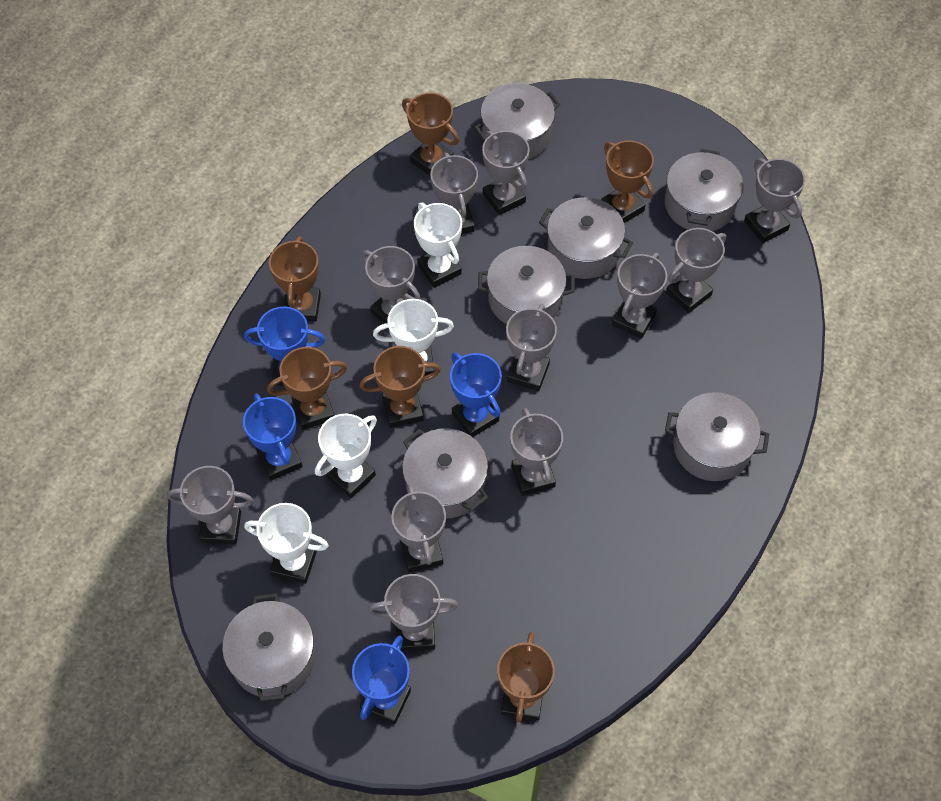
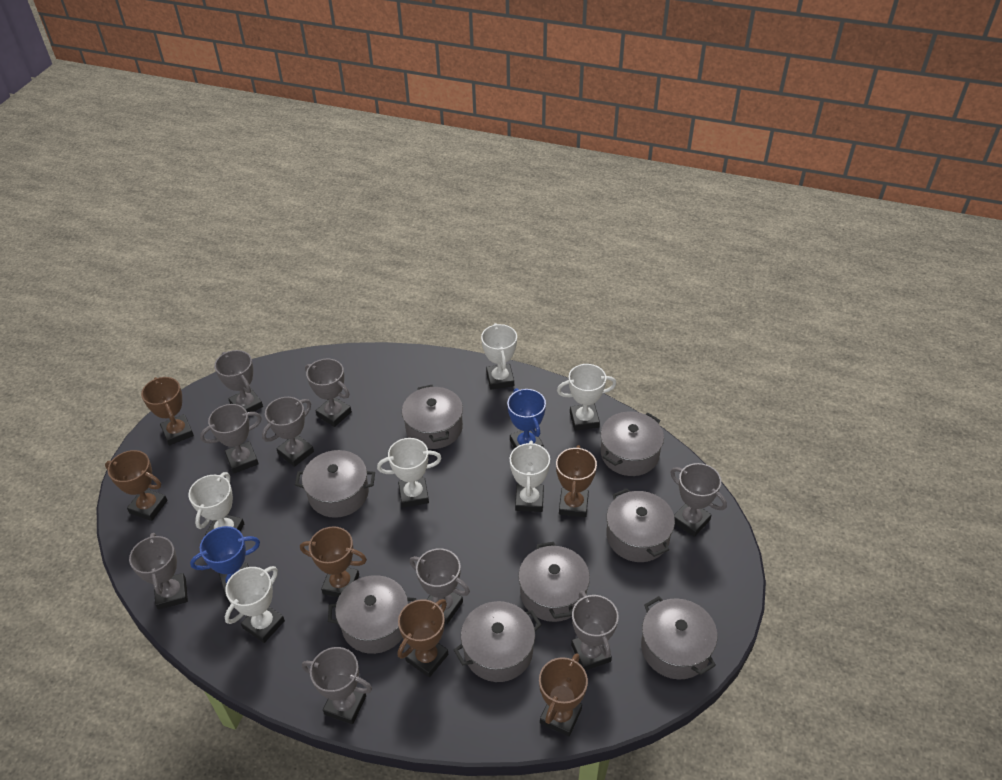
blue trophy: [243,393,303,481] [244,306,325,386] [352,636,411,724] [450,353,502,437] = 4 -> [190,526,260,600] [507,388,546,449] = 2
grey pot: [222,593,315,702] [402,428,488,518] [474,83,561,159] [478,246,575,324] [539,197,633,279] [665,149,743,231] [665,392,769,481] = 7 -> [295,450,375,518] [328,575,416,654] [402,385,463,449] [454,601,542,682] [518,542,590,622] [601,411,664,476] [606,489,675,562] [641,596,717,679] = 8
grey trophy: [167,466,254,545] [362,246,420,324] [368,574,458,651] [391,484,446,573] [430,153,478,235] [482,131,529,215] [506,304,557,391] [510,408,563,496] [612,253,667,339] [666,228,726,313] [744,158,805,243] = 11 -> [129,533,188,610] [200,404,262,474] [214,350,263,412] [262,397,314,467] [302,647,372,724] [305,359,352,427] [410,548,470,624] [571,591,619,671] [670,463,727,537] = 9
white trophy: [244,503,329,584] [315,414,377,498] [373,299,454,376] [414,203,462,288] = 4 -> [188,472,244,535] [225,566,285,643] [377,438,442,507] [481,323,517,389] [510,441,550,512] [557,364,616,431] = 6

